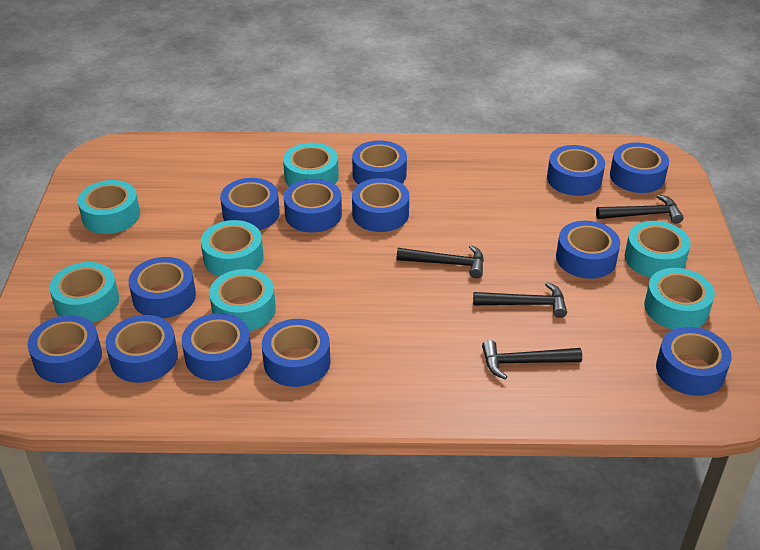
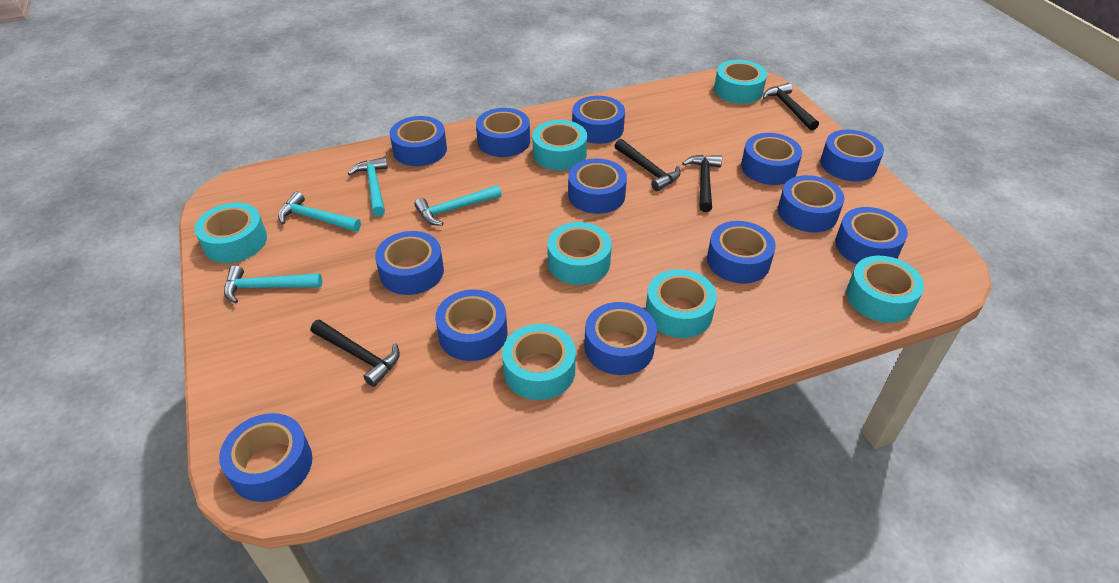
turquoise hammer: none = 0 -> [224,265,322,303] [278,192,361,232] [348,157,388,217] [414,185,502,226] = 4

